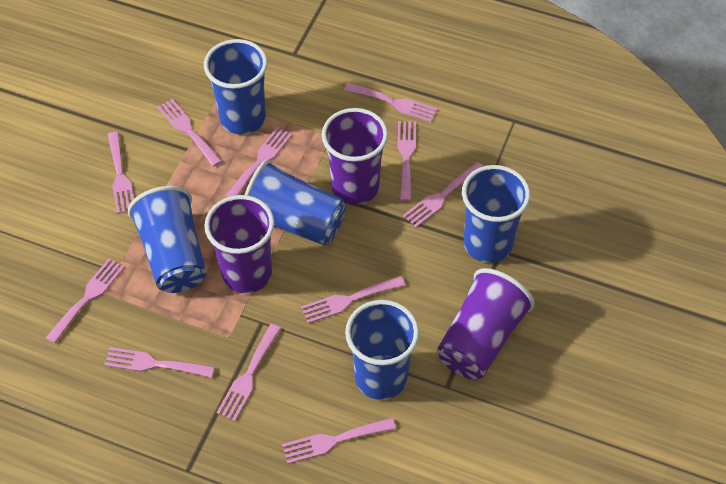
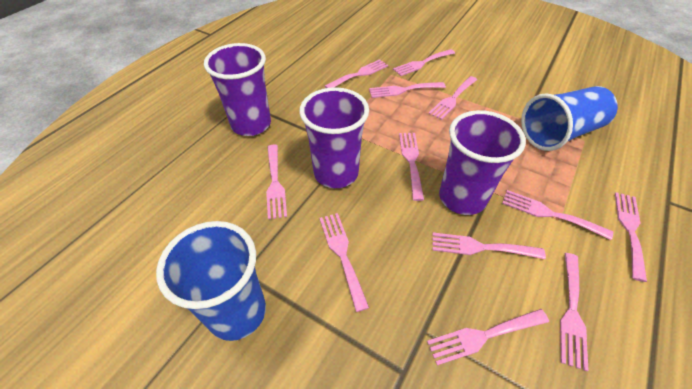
blue cup: [128,186,206,293] [204,39,268,134] [245,160,346,245] [345,300,419,400] [462,165,530,263] = 5 -> [156,221,266,341] [521,86,618,151] = 2
pink fork: [46,258,125,344] [104,347,215,378] [108,132,134,214] [157,99,222,167] [216,324,281,421] [226,127,292,197] [282,418,396,464] [301,276,405,323] [344,83,438,122] [397,121,416,201] [403,162,483,227] = 11 -> [266,145,287,219] [320,213,369,312] [325,59,388,88] [369,82,446,98] [393,49,455,76] [399,133,424,201] [427,309,549,366] [429,76,477,120] [432,233,546,259] [502,190,613,240] [560,253,589,371] [615,192,647,282] = 12

